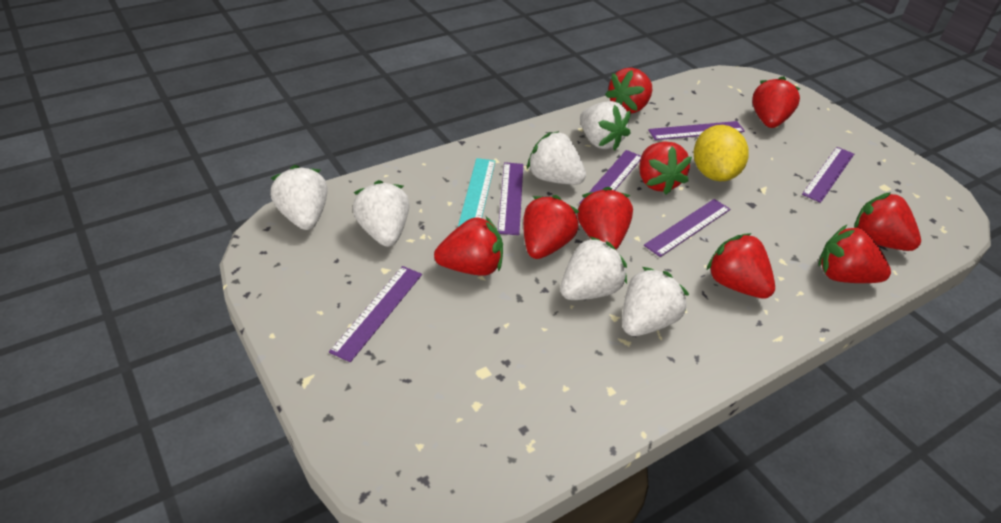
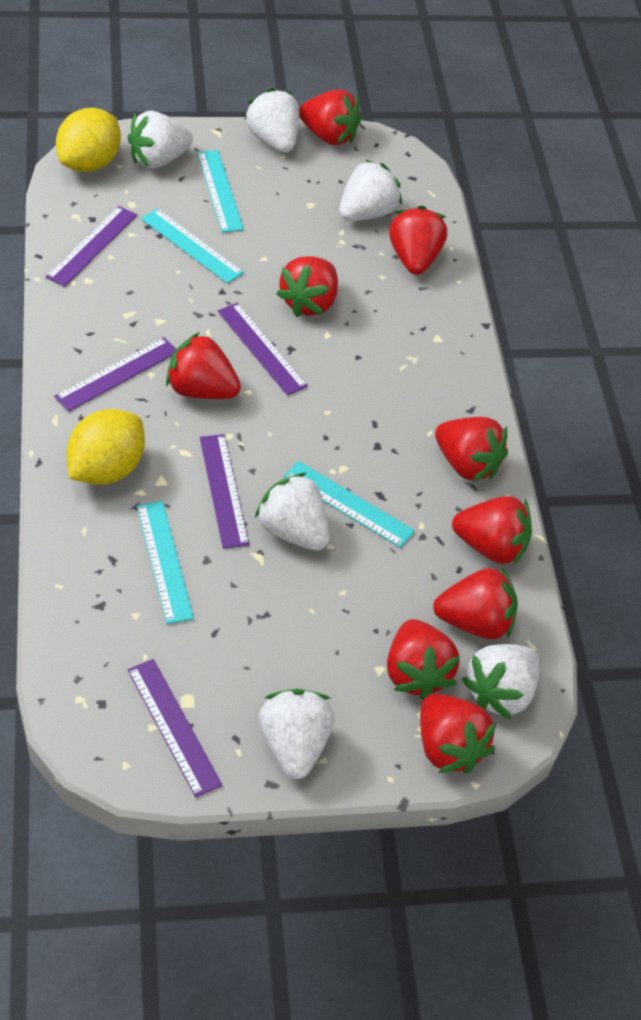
purple ruler: [329,266,422,362] [498,162,523,235] [579,150,641,204] [644,199,730,257] [648,121,745,140] [802,147,854,203] = 6 -> [45,206,137,287] [54,337,176,412] [128,659,222,797] [200,434,249,549] [218,302,308,396] = 5
turquoise ruler: [458,158,495,227] = 1 -> [137,501,194,624] [141,208,244,284] [197,150,244,233] [284,461,415,548] = 4
yellow lemon: [694,125,749,181] = 1 -> [56,108,121,172] [67,409,145,485] = 2

